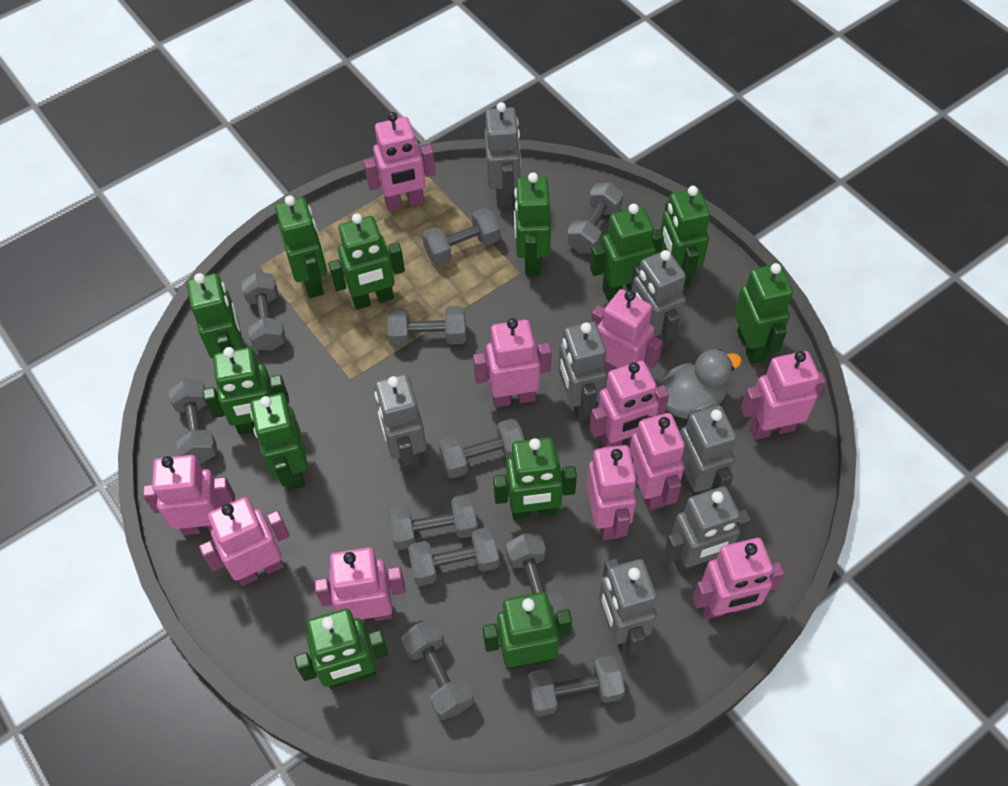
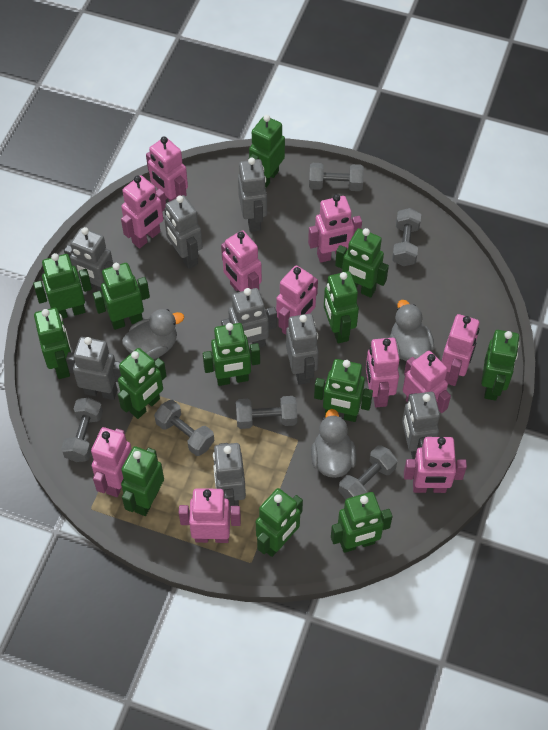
green robot: [186,273,244,358] [203,347,289,435] [250,393,308,490] [275,195,327,298] [294,608,389,688] [328,213,405,310] [483,592,572,669] [493,437,577,520] [514,172,551,276] [590,204,664,300] [661,186,710,288] [734,263,793,364] = 12 -> [33,253,92,319] [34,308,71,379] [93,263,150,330] [118,348,166,419] [121,446,164,516] [203,323,260,386] [248,115,285,188] [256,488,303,557] [314,359,373,422] [324,271,359,343] [331,492,392,553] [335,228,389,298] [481,330,520,401] = 13
grey duck: [661,349,742,419] = 1 -> [122,309,184,359] [311,409,356,478] [390,300,434,361] = 3
grey dumbbell: [168,379,218,463] [241,272,286,351] [387,306,466,347] [388,495,478,550] [401,620,474,720] [408,527,500,586] [422,208,501,265] [439,419,525,478] [506,534,565,619] [527,656,625,717] [567,182,623,253] = 11 -> [61,398,103,462] [154,400,214,456] [236,396,297,429] [309,163,364,191] [339,445,398,500] [392,208,421,266] = 6
grey robot: [374,374,427,472] [484,102,521,208] [559,321,607,421] [599,558,657,655] [630,250,686,349] [664,486,751,573] [680,406,737,496] = 7 -> [64,227,114,293] [66,337,121,400] [164,195,203,269] [213,443,246,507] [221,288,277,347] [238,158,267,232] [286,314,319,385] [402,392,440,459] = 8

